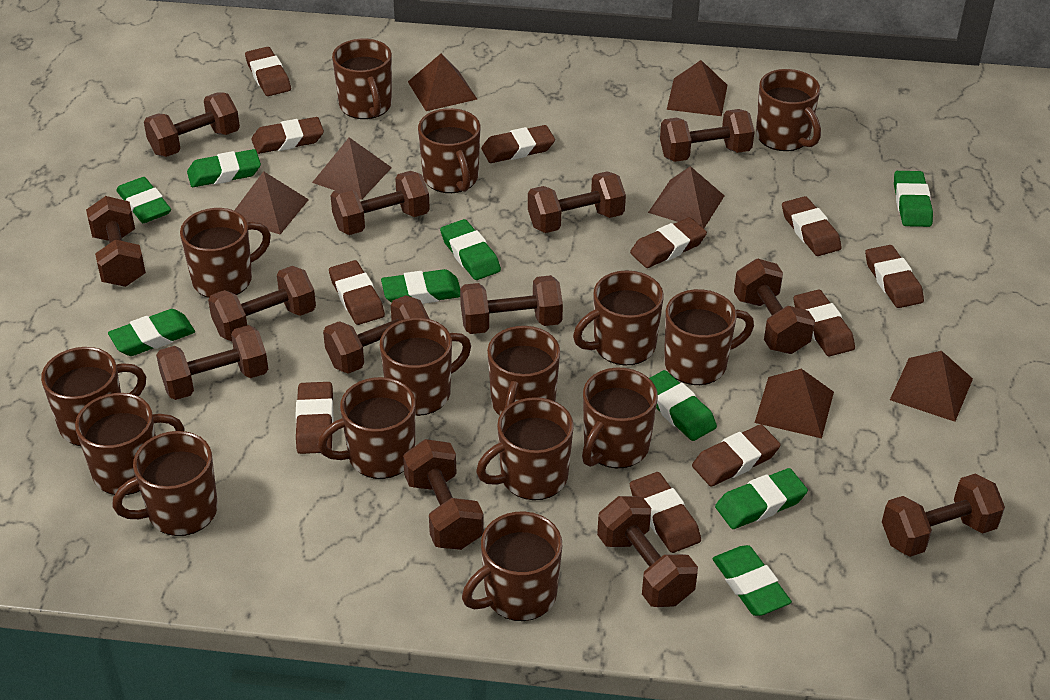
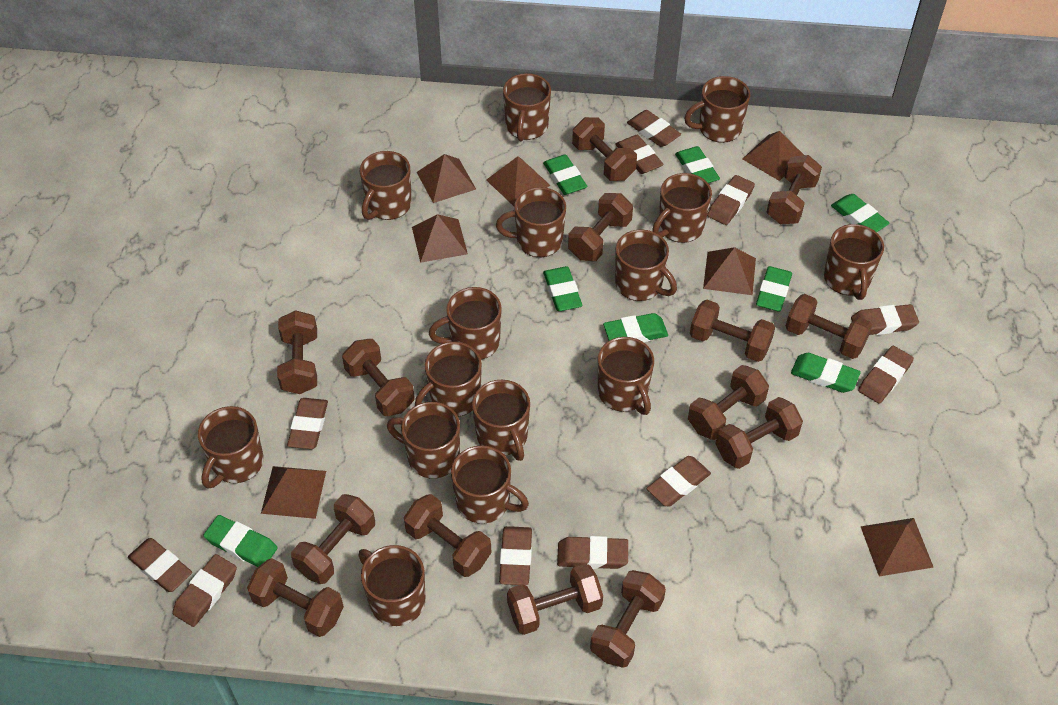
brown dumbbell: [86,196,146,287] [144,92,240,157] [156,325,268,400] [208,266,316,341] [323,295,430,374] [331,171,430,235] [403,439,484,550] [460,275,563,334] [528,171,626,233] [597,496,698,607] [660,109,755,162] [734,259,815,354] [882,474,1005,557] = 13 -> [247,558,344,637] [277,310,317,394] [291,494,375,584] [342,339,415,416] [404,494,492,577] [507,563,603,635] [568,193,633,261] [572,117,637,181] [590,570,666,668] [688,365,769,440] [690,300,775,362] [715,397,803,469] [766,155,822,224] [786,294,872,359] = 14
green eraser: [108,309,195,356] [116,177,171,223] [187,149,261,187] [381,269,460,304] [440,219,501,280] [649,370,717,441] [712,545,792,616] [715,468,808,529] [894,171,933,227] = 9 -> [204,515,277,567] [543,155,587,195] [543,266,582,311] [603,313,668,342] [675,146,720,183] [756,266,792,312] [791,353,861,393] [831,194,890,232] = 8

